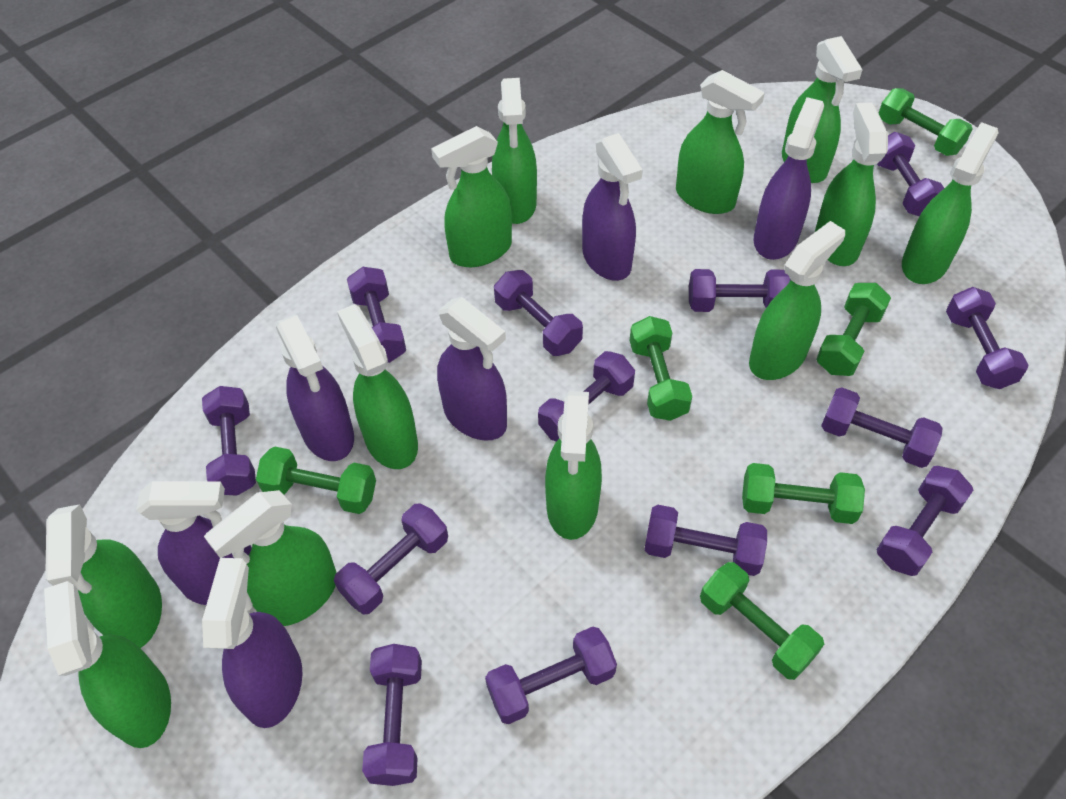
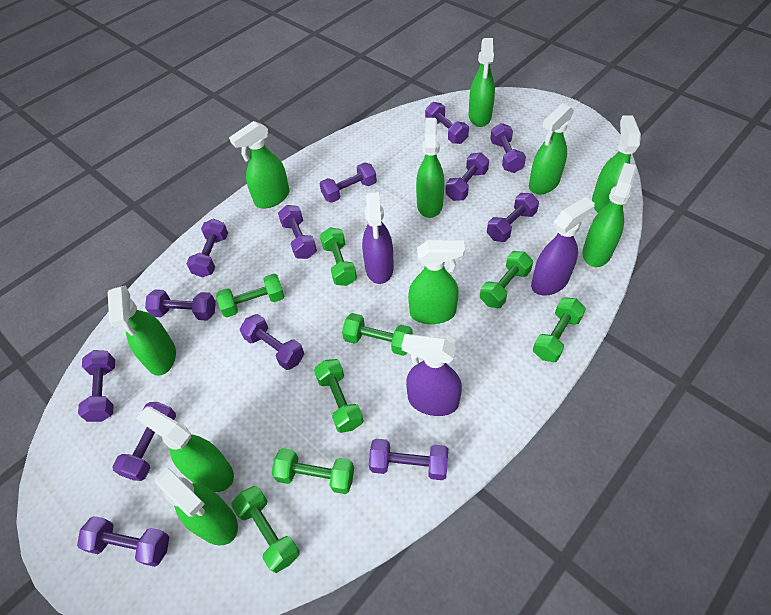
green dumbbell: [256,446,376,514] [630,316,692,421] [700,562,824,680] [742,463,865,524] [816,283,891,376] [879,88,973,156] = 6 -> [216,274,285,317] [231,486,300,573] [272,448,354,494] [314,359,364,433] [320,228,357,286] [342,313,413,356] [480,251,533,308] [533,297,586,362] = 8
green spray bottle: [44,581,171,748] [45,504,162,648] [204,490,337,626] [337,304,418,469] [431,126,512,267] [492,78,537,224] [545,391,602,540] [676,70,765,214] [749,221,845,380] [782,36,863,183] [815,102,888,266] [902,122,998,284] = 12 -> [108,285,176,376] [137,407,234,492] [155,467,238,546] [229,121,290,208] [408,240,465,324] [416,118,445,218] [468,38,495,127] [529,103,574,195] [583,163,637,267] [592,116,641,213] = 10
purple spray bottle: [136,481,252,605] [202,558,302,728] [276,315,354,461] [437,297,507,441] [582,133,643,281] [754,97,824,260] = 6 -> [362,192,394,284] [402,334,462,416] [531,197,595,296] = 3

